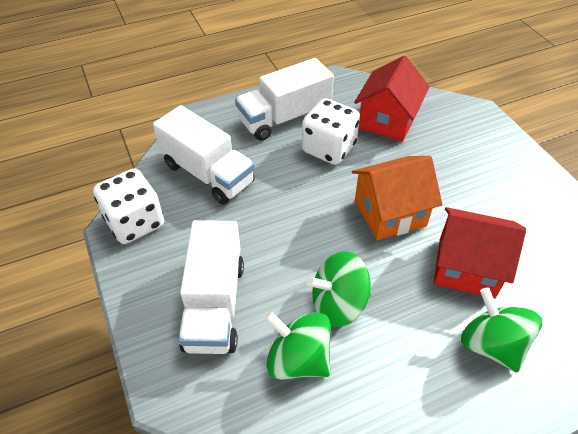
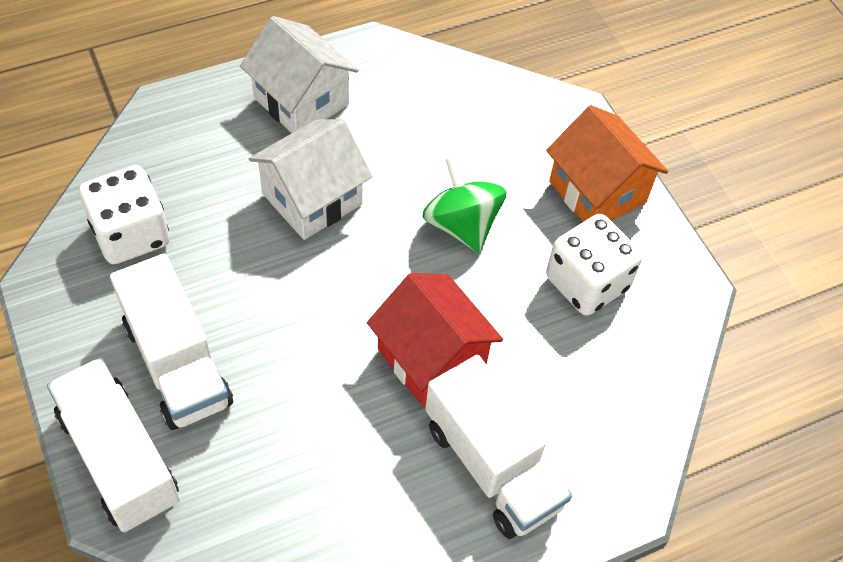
green spinning top: [265,311,331,380] [307,251,371,327] [461,288,542,373] = 3 -> [422,156,507,253] = 1
red house: [354,56,430,142] [434,207,526,299] = 2 -> [367,273,503,407] = 1
white house: none = 0 -> [240,16,358,133] [249,119,372,240] = 2

